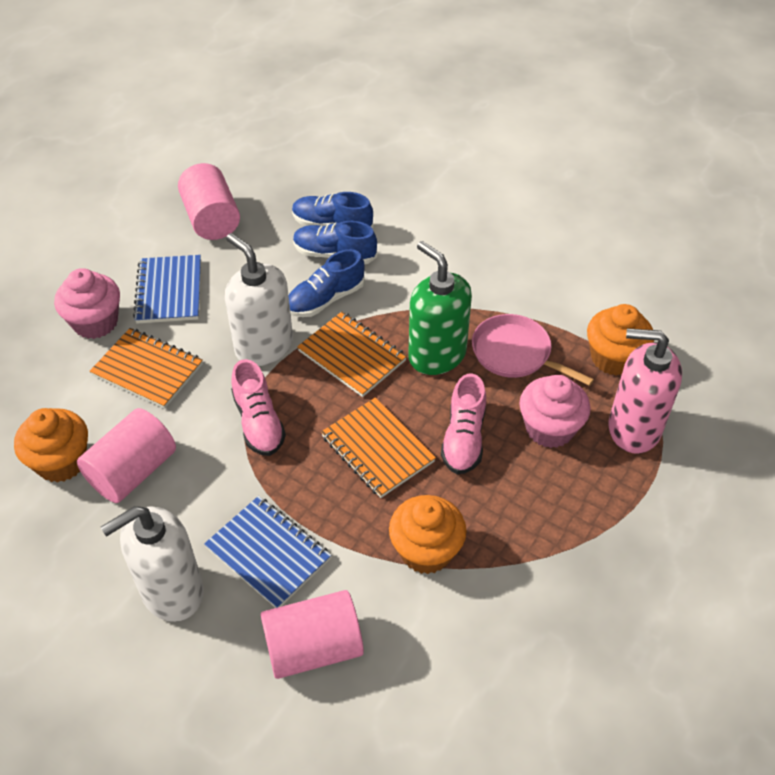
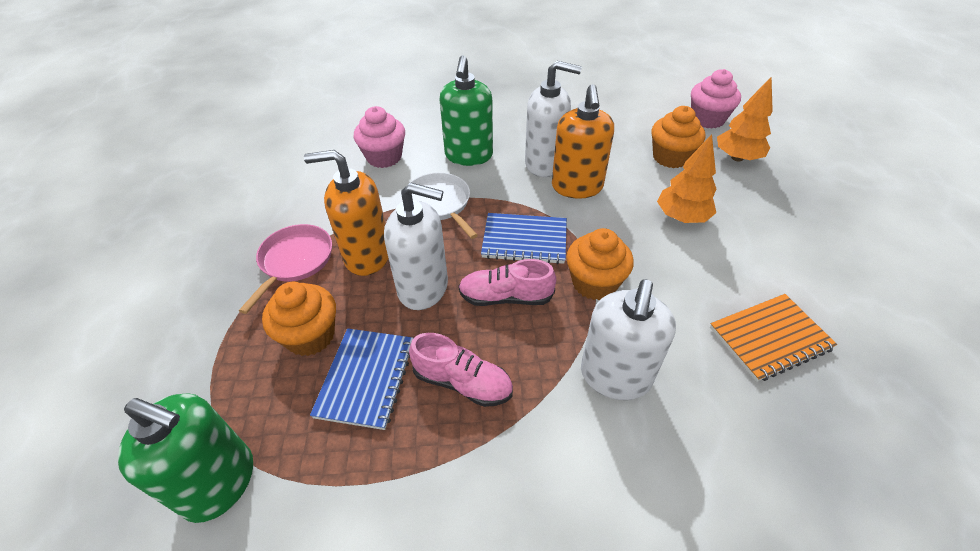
blue shoe: [288,249,365,317] [292,192,373,229] [293,221,377,265] = 3 -> none = 0
green soap dispenser: [408,241,472,375] = 1 -> [118,393,253,523] [440,55,493,166] = 2
orange notebook: [90,328,203,409] [297,312,407,397] [321,397,436,498] = 3 -> [710,294,837,382] = 1
orange soap dispenser: none = 0 -> [304,150,389,276] [552,84,614,199] = 2
orange tree: none = 0 -> [657,134,716,223] [717,77,773,161] = 2
pink cylinder: [77,408,176,503] [178,163,240,240] [261,590,364,679] = 3 -> none = 0
pink soap dispenser: [609,328,682,454] = 1 -> none = 0
white pan: none = 0 -> [410,173,478,239] = 1
white soap dispenser: [101,506,204,622] [225,233,293,366] = 2 -> [384,183,448,310] [525,61,582,177] [581,279,676,400] = 3

